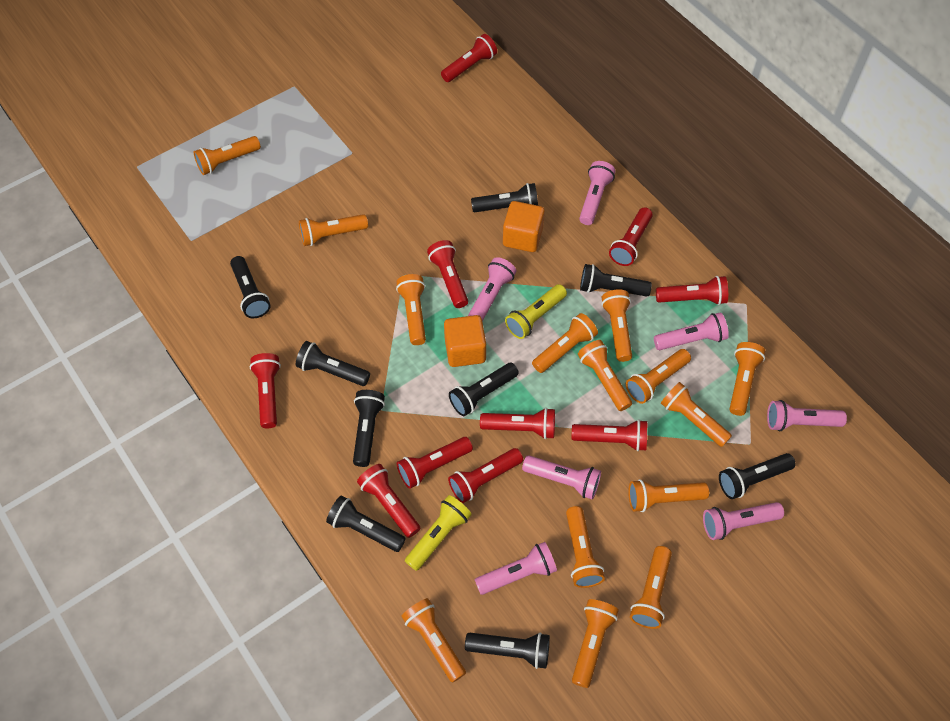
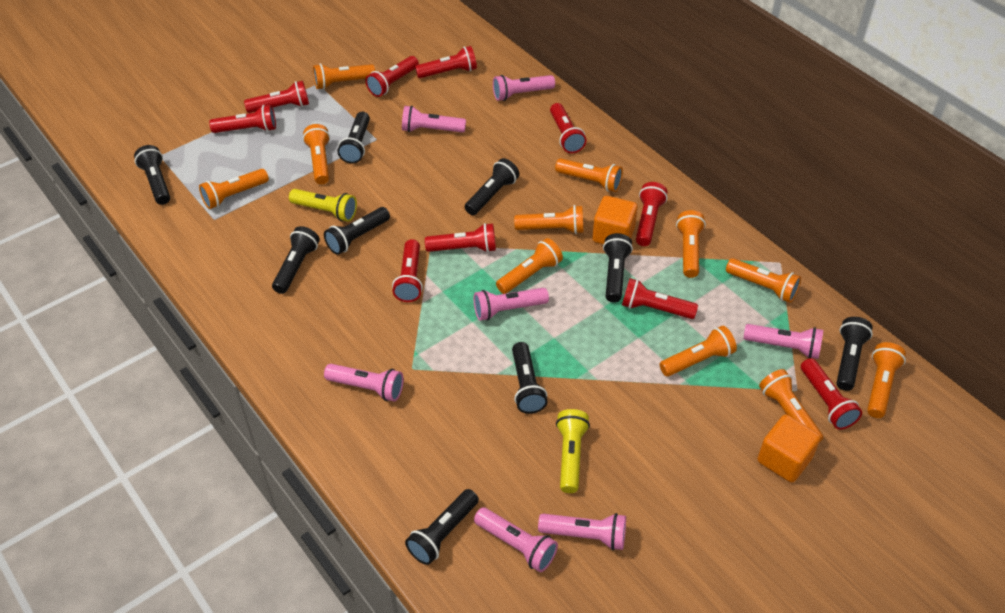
orange flashlight: [194,136,261,175] [299,214,368,246] [396,274,426,345] [401,598,466,683] [532,313,598,373] [566,506,605,588] [572,599,619,688] [578,340,632,411] [601,289,632,362] [626,349,691,404] [628,479,709,512] [630,546,672,629] [661,382,732,447] [729,342,765,416] = 14 -> [199,169,269,209] [303,124,330,184] [313,63,375,89] [496,238,563,294] [514,205,583,234] [555,158,623,192] [660,326,737,377] [676,210,706,278] [726,258,801,303] [759,369,823,442] [867,342,906,418] = 11

